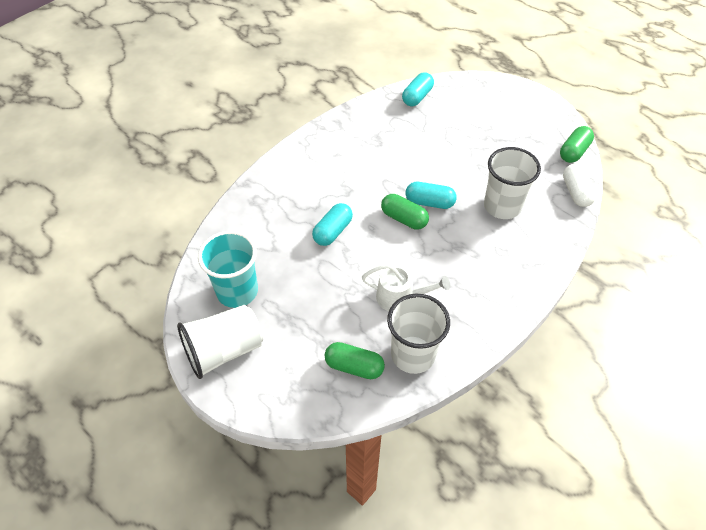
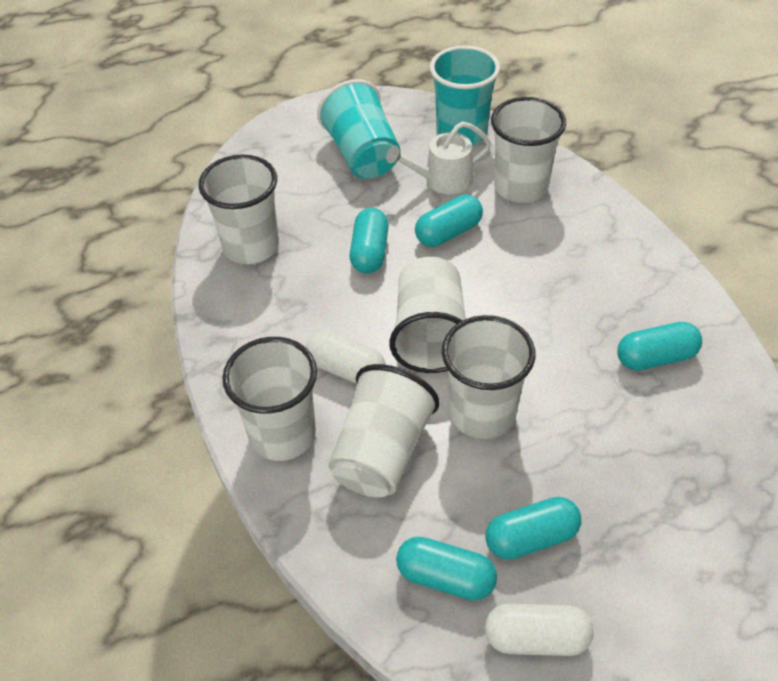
green capsule: [325,342,385,379] [381,194,429,229] [560,126,594,163] = 3 -> none = 0
turquoise capsule: [312,203,353,246] [402,72,434,106] [406,182,457,209] = 3 -> [350,208,389,273] [396,537,497,600] [415,194,483,247] [486,497,581,560] [617,322,702,371] = 5
turquoise cup: [198,231,258,308] = 1 -> [317,79,400,179] [430,45,500,145] = 2
white capsule: [563,164,596,207] = 1 -> [306,330,386,384] [485,604,594,656] = 2
white cup: [177,305,263,379] [387,294,450,374] [484,147,541,219] = 3 -> [198,154,279,264] [222,337,317,461] [328,364,439,498] [389,257,466,373] [442,315,535,439] [491,97,566,203] = 6

